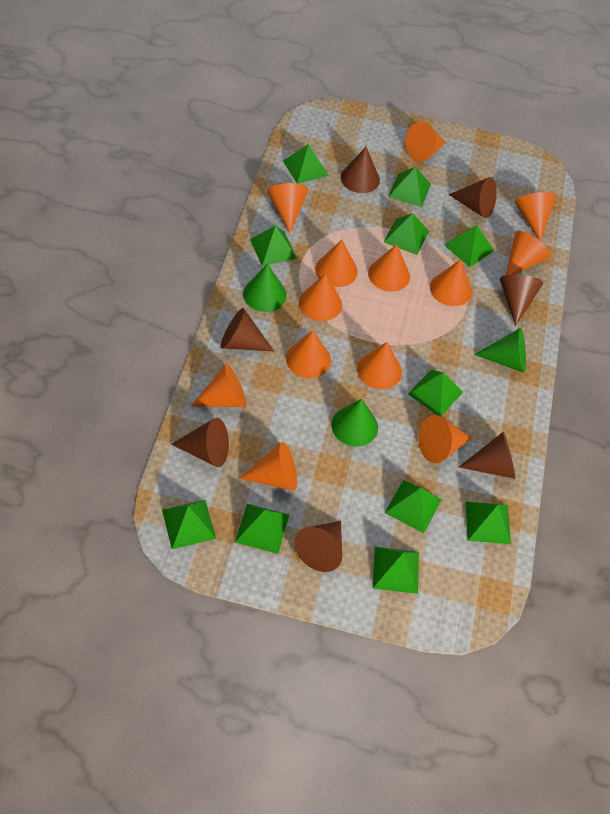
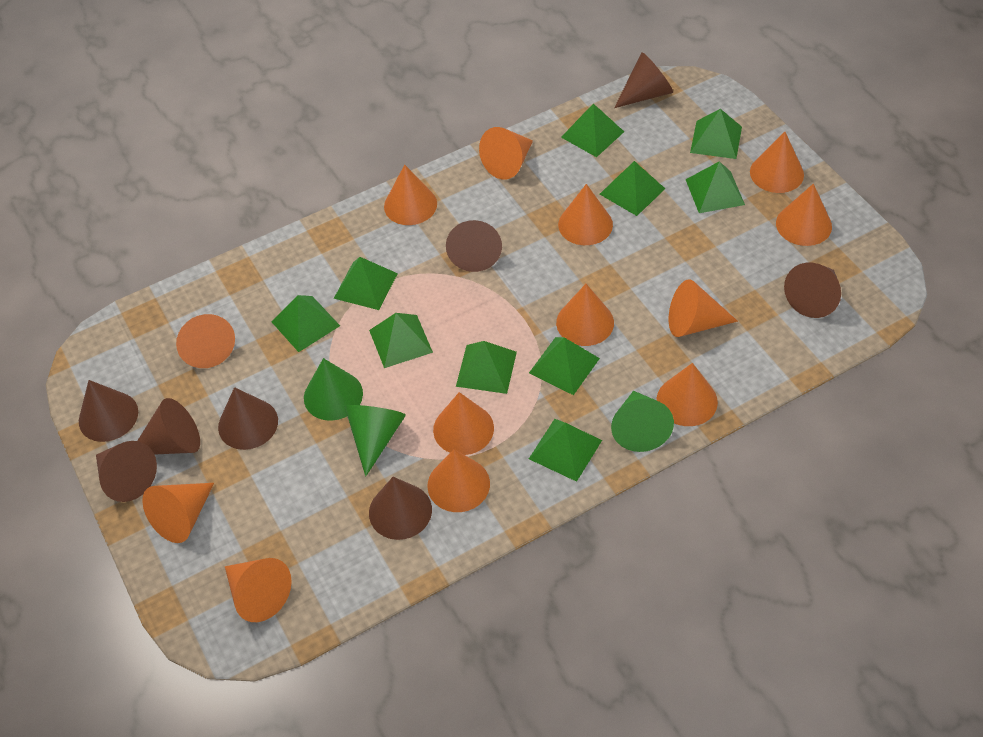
brown cone: [171,418,229,467] [221,308,274,351] [295,521,342,572] [341,147,380,193] [449,177,497,218] [459,432,516,479] [500,274,543,326] = 7 -> [79,380,138,442] [96,441,157,502] [137,398,200,455] [218,387,278,450] [369,477,432,540] [446,220,502,272] [614,52,673,108] [784,263,841,318] = 8
green pyramid: [162,500,216,549] [235,504,289,554] [250,225,297,266] [283,144,329,184] [373,547,419,594] [384,213,429,255] [385,480,441,533] [388,167,431,207] [408,370,463,416] [444,225,494,267] [466,502,511,544] = 11 -> [271,295,340,352] [334,257,398,310] [369,313,433,368] [456,341,517,394] [529,337,600,395] [529,419,602,482] [561,103,624,157] [600,161,665,216] [685,161,745,213] [690,109,742,159] = 10

